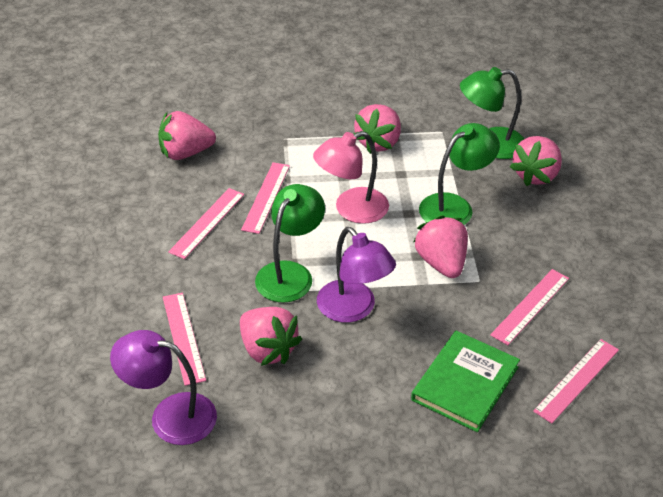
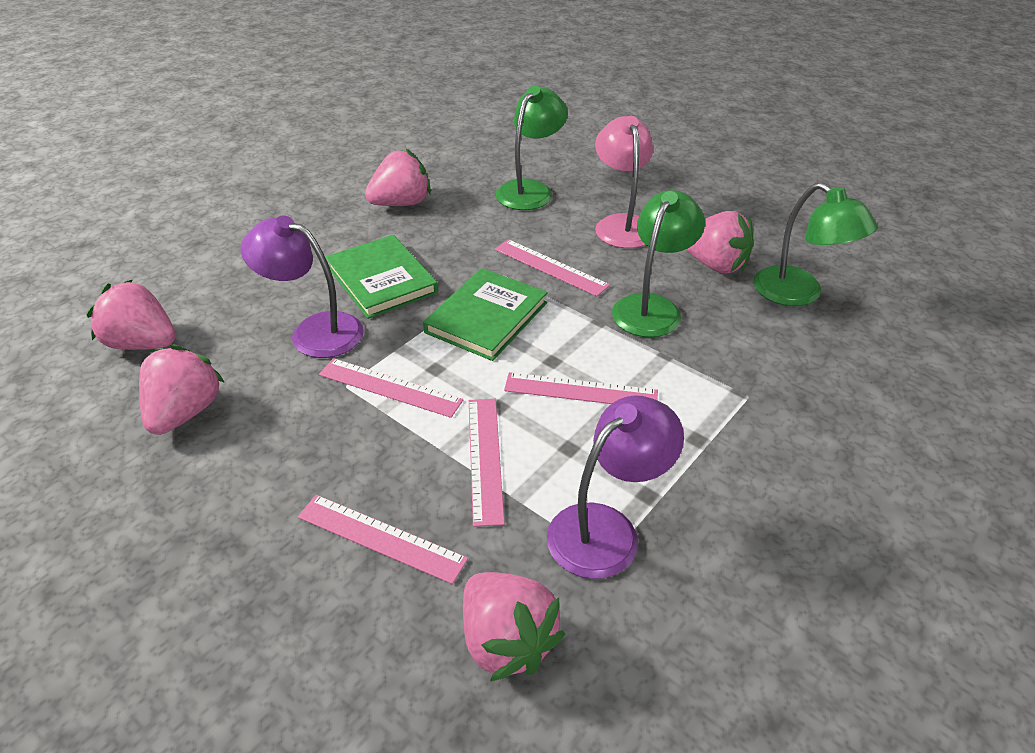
green book: [411,331,520,432] = 1 -> [326,235,438,319] [423,268,548,361] = 2

